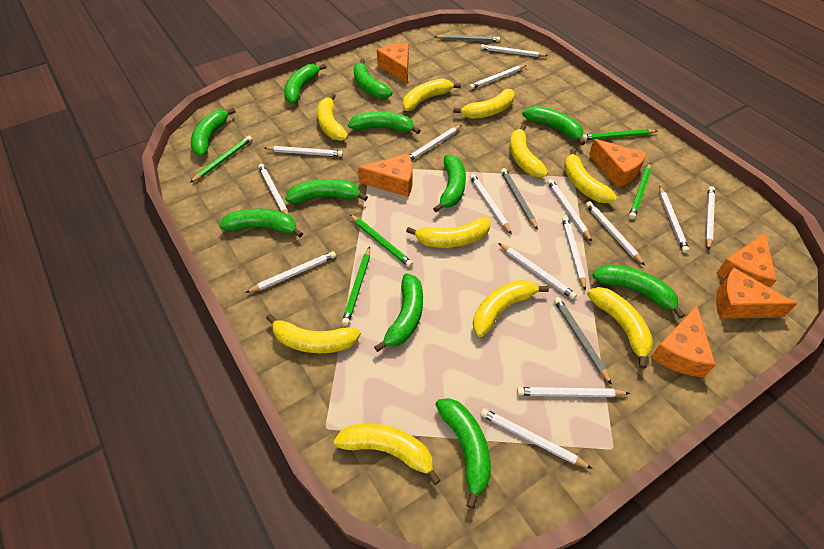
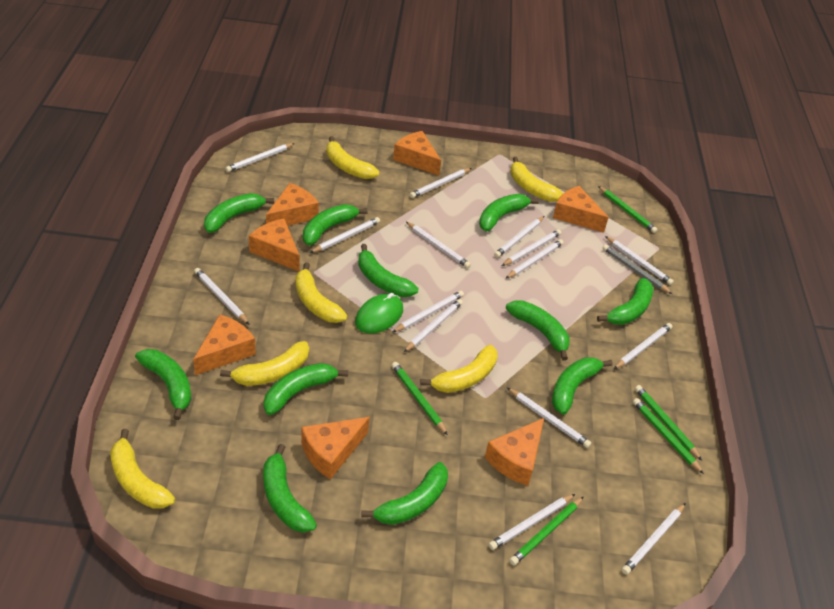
green mouse: none = 0 -> [355,293,403,334] = 1
grey pencil: [434,35,500,42] [501,168,538,230] [554,297,612,385] = 3 -> [603,244,672,294] = 1
orange cheese: [358,153,412,197] [377,43,409,84] [589,139,647,188] [651,306,716,377] [716,233,777,288] [716,267,797,319] = 6 -> [193,315,256,375] [249,219,300,271] [266,183,319,226] [301,417,370,480] [393,131,441,176] [485,418,544,486] [553,186,609,233] = 7
yellow banana: [266,314,361,353] [317,93,348,141] [334,424,441,485] [403,79,461,111] [406,218,490,248] [453,89,515,119] [473,280,549,337] [510,124,548,177] [564,148,617,203] [587,287,653,369] = 10 -> [110,429,175,508] [220,341,309,386] [295,262,347,323] [326,136,379,179] [420,345,498,393] [510,157,563,202] = 6

